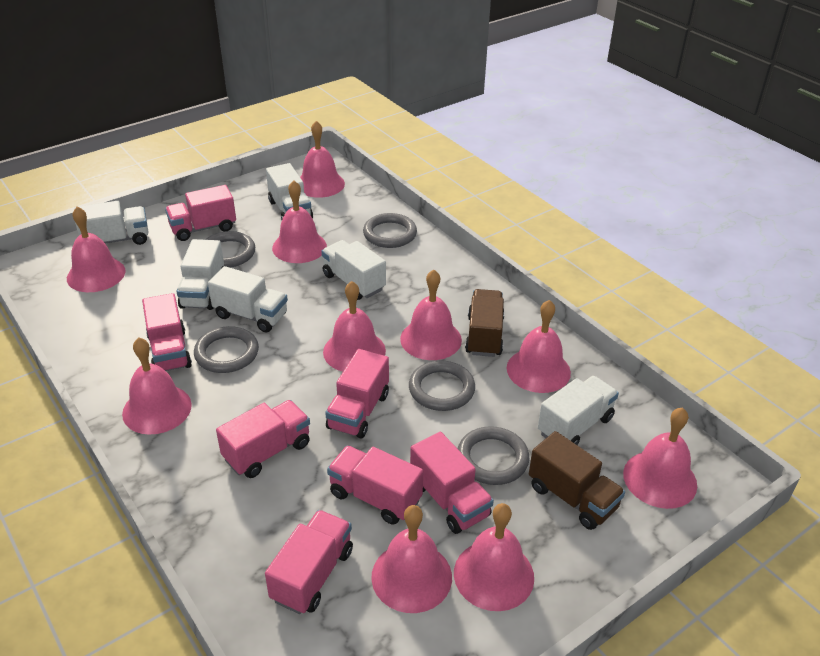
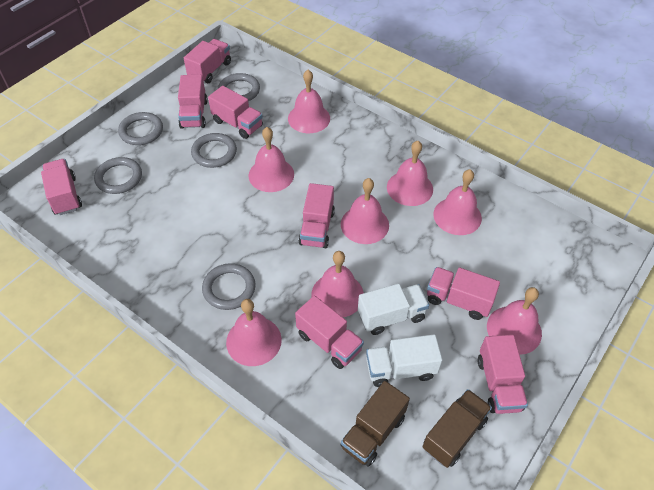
pink bell: [67,207,126,292] [122,337,192,435] [272,180,327,263] [300,121,345,198] [323,281,386,372] [371,505,452,613] [400,270,462,360] [454,503,534,611] [507,300,571,393] [623,407,697,509] = 10 -> [226,299,282,366] [248,127,294,192] [288,70,330,133] [311,251,364,317] [341,178,389,244] [387,141,433,206] [433,169,482,235] [487,287,542,355] = 8
pink truck: [142,293,192,371] [165,185,236,241] [216,400,310,478] [265,510,353,614] [325,349,389,439] [327,446,423,525] [410,432,494,534] = 7 -> [41,159,82,215] [178,75,208,129] [184,39,231,83] [208,86,263,139] [295,296,364,369] [298,183,335,248] [427,267,500,320] [478,335,528,414] = 8
white truck: [74,201,148,245] [177,239,224,310] [208,266,288,332] [266,163,313,220] [321,240,386,300] [538,376,619,445] = 6 -> [358,284,429,335] [366,334,443,387] = 2

